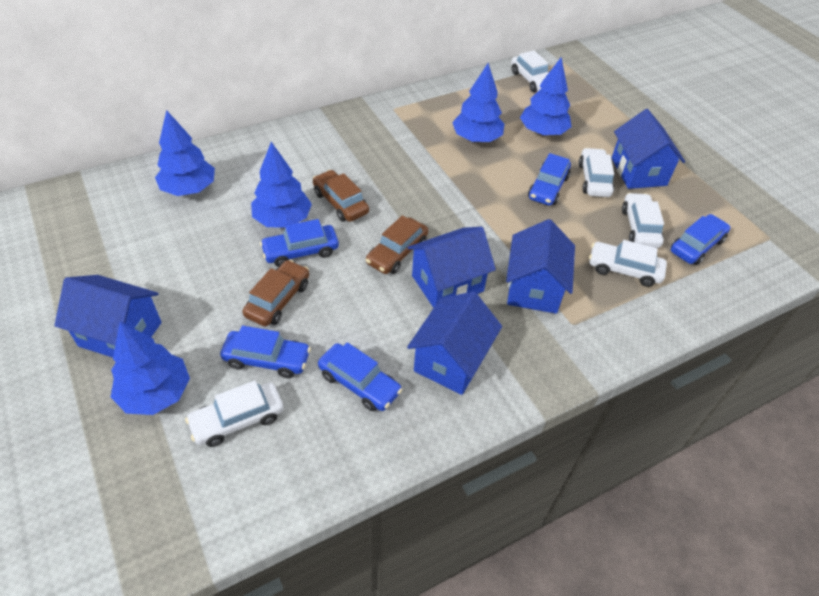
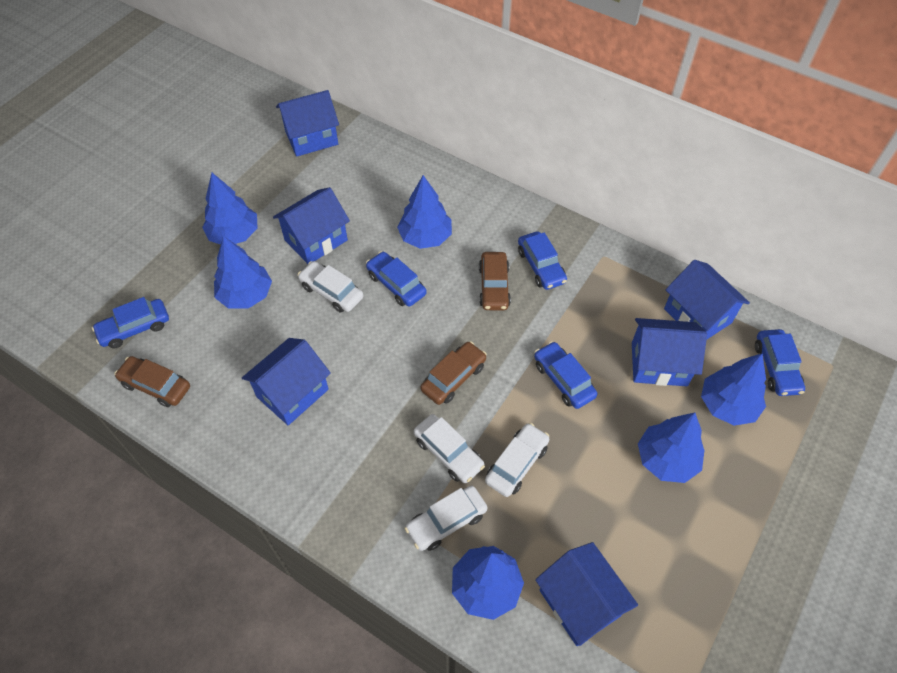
blue house: [54,275,162,358] [407,291,502,395] [408,227,496,308] [506,219,575,314] [611,109,685,189] = 5 -> [242,338,331,425] [273,187,350,264] [276,90,339,157] [535,542,638,646] [632,318,707,386] [664,260,750,339] = 6
blue tree: [111,322,190,415] [155,110,215,196] [251,142,312,228] [452,63,504,142] [520,57,572,136] = 5 -> [202,173,258,245] [214,236,272,308] [397,175,452,249] [452,546,524,620] [638,413,704,483] [701,354,766,426] = 6
white car: [185,380,284,447] [511,50,548,92] [578,148,614,197] [589,240,667,287] [622,193,664,248] = 5 -> [298,261,363,313] [405,486,487,551] [414,414,485,483] [485,423,550,497] = 4

